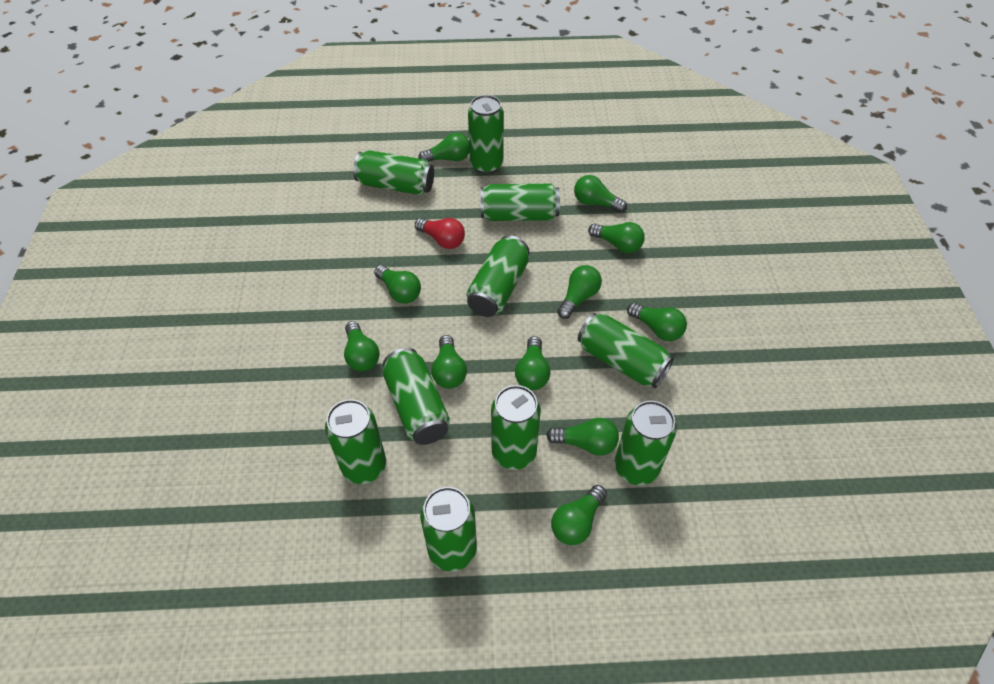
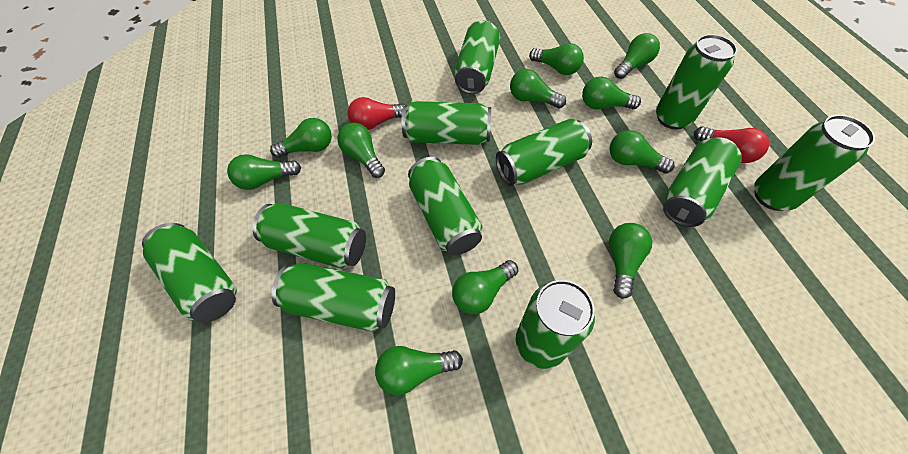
green can: [325,399,386,484] [353,150,434,195] [383,348,450,445] [420,487,477,571] [466,235,529,317] [468,95,504,174] [481,184,560,221] [491,385,541,470] [578,313,674,388] [615,401,677,485] = 10 -> [142,223,237,323] [252,203,366,269] [271,263,395,332] [402,101,491,145] [408,157,483,255] [454,20,500,94] [496,119,592,186] [516,280,595,369] [656,34,737,130] [663,137,742,227] [754,115,875,211] = 11
red light bulb: [415,218,465,249] = 1 -> [348,97,405,130] [694,126,769,163] = 2

